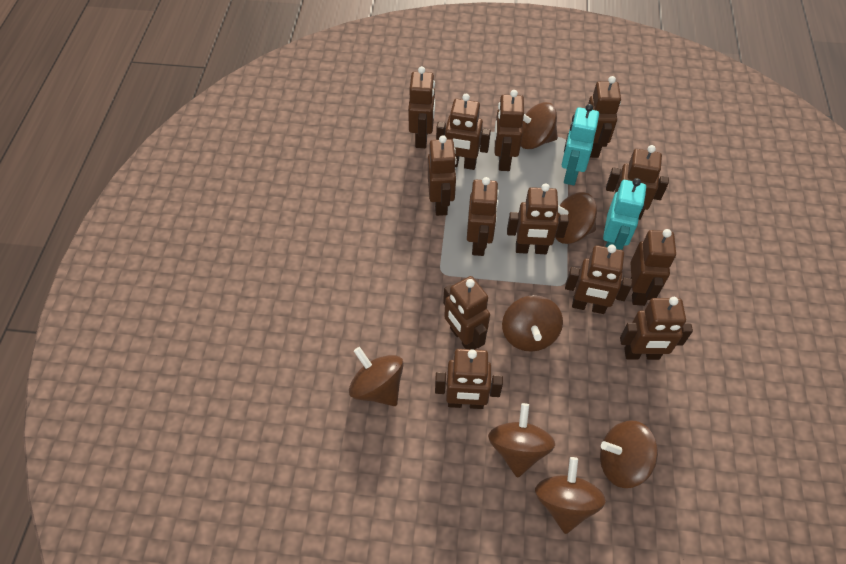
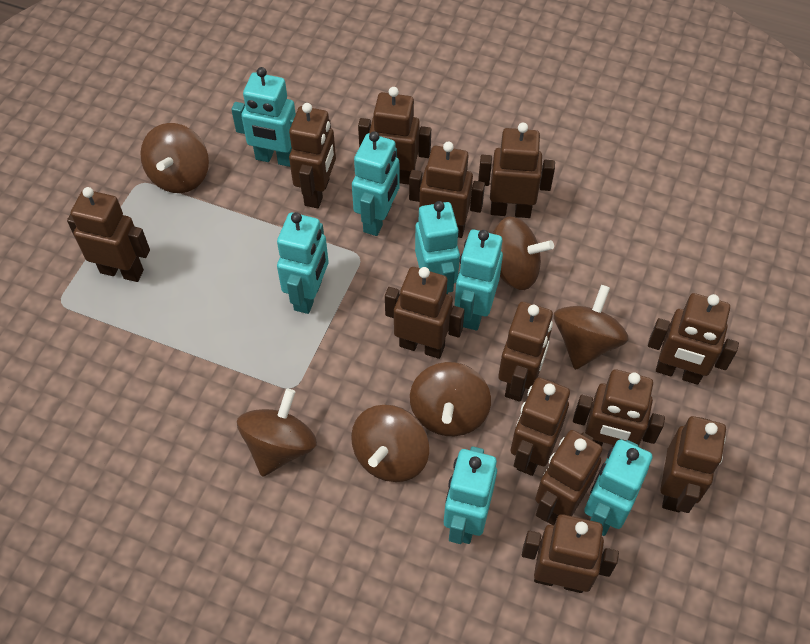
brown spinning top: [349,347,404,406] [488,403,555,478] [502,295,563,352] [521,102,558,149] [535,457,606,534] [555,192,597,244] [600,420,658,488] = 7 -> [140,123,209,193] [237,388,317,477] [351,405,429,482] [410,362,491,436] [493,216,554,290] [554,285,629,370] = 6
turquoise robot: [562,104,599,185] [603,178,646,250] = 2 -> [231,67,296,167] [277,212,329,314] [352,131,400,236] [415,201,460,294] [444,446,497,544] [455,230,503,331] [584,439,653,536] = 7

